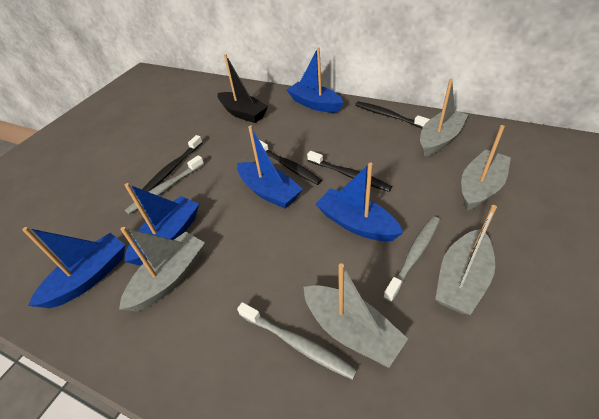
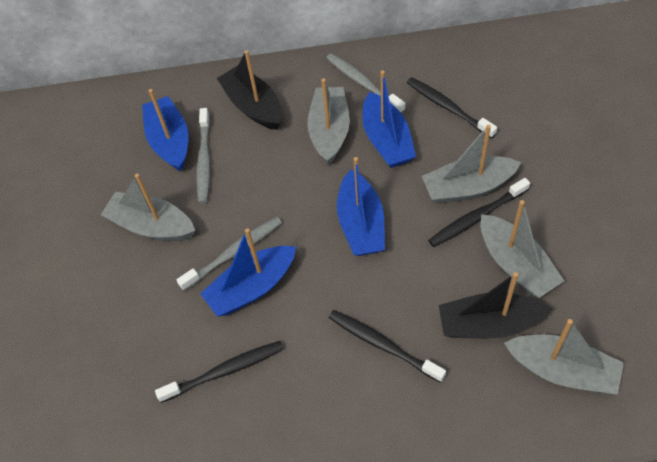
black boat: [218,54,268,123] = 1 -> [217,50,282,130] [439,272,552,338] = 2
blue boat: [22,227,125,308] [124,183,199,266] [237,125,303,209] [287,47,344,113] [316,162,403,241] = 5 -> [142,89,188,171] [200,228,296,317] [337,157,385,256] [362,70,416,168] = 4

